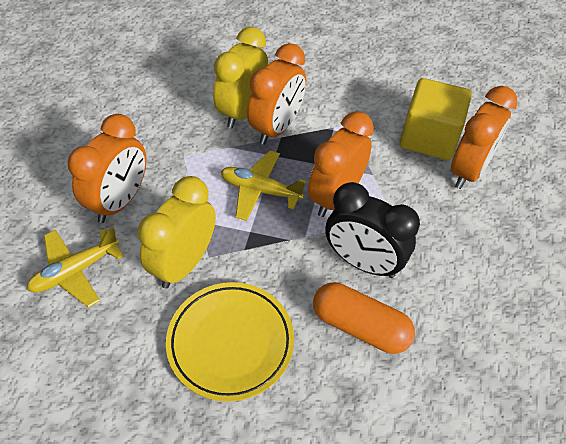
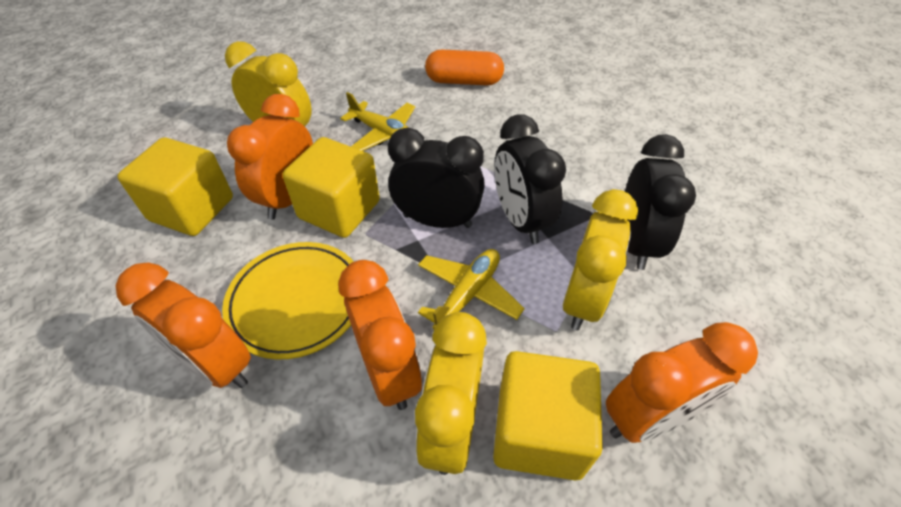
black clock: [325,182,420,278] = 1 -> [388,128,485,228] [495,114,566,244] [625,134,696,270] = 3
yellow clock: [138,176,216,289] [213,27,268,128] = 2 -> [225,41,312,127] [415,312,487,475] [563,189,638,330] = 3
yellow cube: [400,78,472,160] = 1 -> [117,137,233,236] [282,137,380,238] [493,351,603,481] = 3

